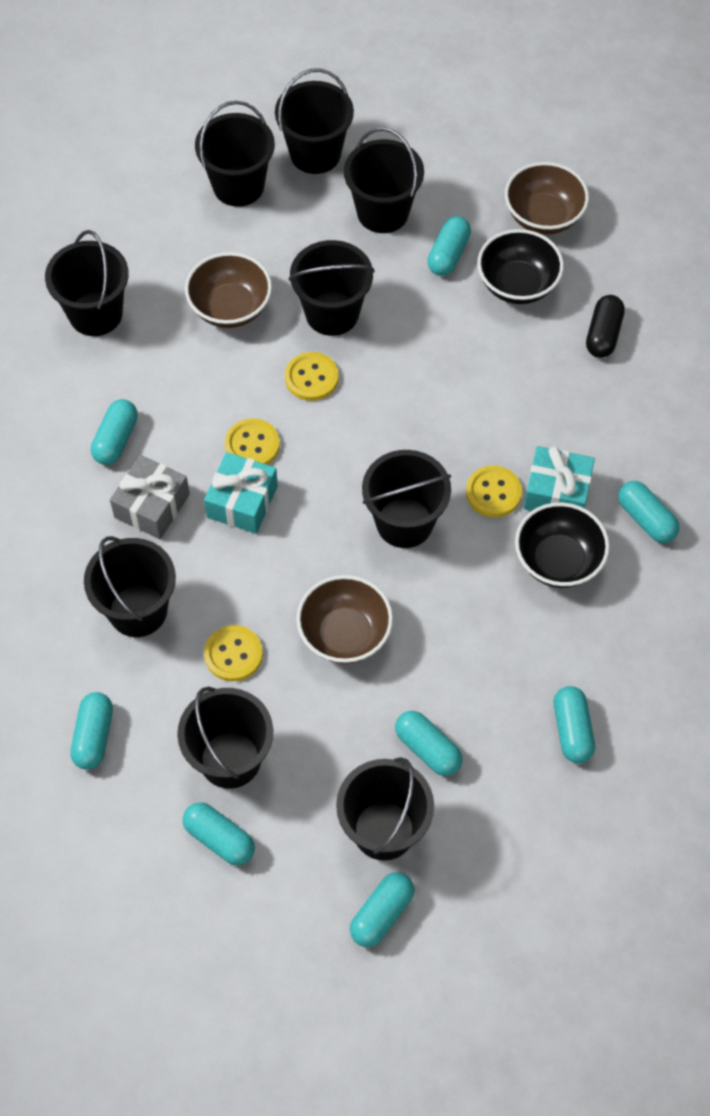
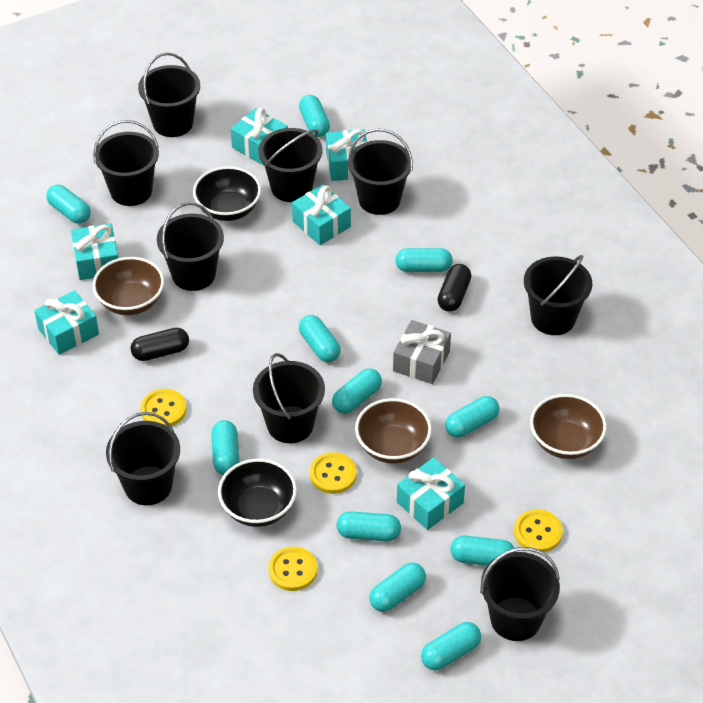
black capsule: [586,295,625,358] = 1 -> [131,328,189,361] [438,264,471,312] = 2
turquoise capsule: [70,692,113,770] [91,399,138,465] [183,802,255,865] [350,872,414,947] [395,711,462,776] [427,216,471,276] [554,686,595,763] [618,481,680,543] = 8 -> [46,185,91,224] [211,420,239,475] [299,95,330,137] [299,315,341,362] [332,368,382,414] [337,511,401,541] [369,562,426,612] [395,248,453,272] [421,622,481,671] [445,396,500,438] [450,536,514,566] = 11
turquoise gift: [204,452,278,534] [524,446,595,511] = 2 -> [35,290,99,355] [71,223,118,280] [231,108,288,166] [292,184,351,245] [326,129,367,181] [397,458,465,530] = 6

